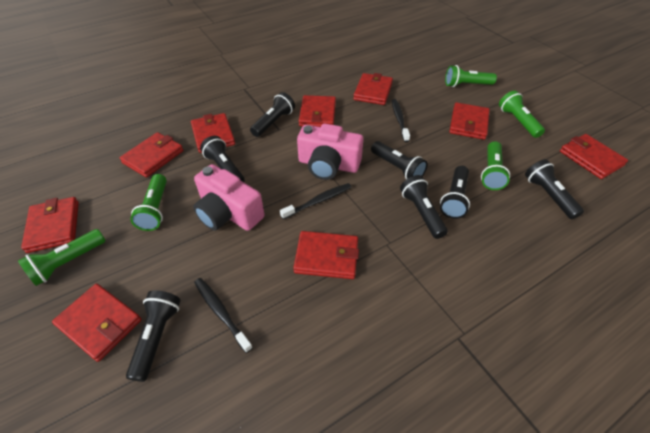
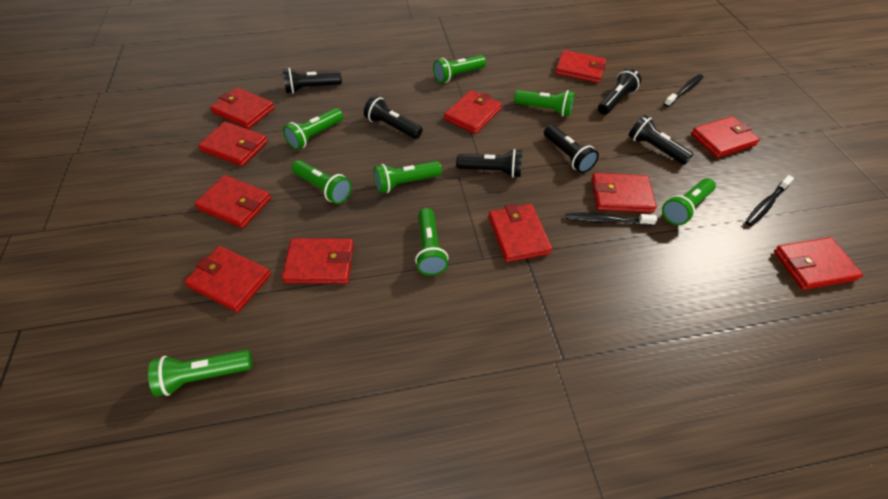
black flashlight: [126,290,181,382] [200,136,245,182] [250,92,295,137] [371,141,428,179] [400,175,448,239] [440,166,470,219] [525,159,584,219] = 7 -> [283,68,342,94] [364,96,423,139] [456,149,522,178] [544,125,599,173] [598,69,641,115] [628,115,694,165] = 6
green flashlight: [18,229,105,286] [130,174,167,231] [445,65,497,87] [481,141,510,190] [499,90,545,138] = 5 -> [148,350,252,397] [283,108,343,150] [291,160,352,204] [374,161,442,193] [415,208,449,276] [433,55,486,83] [514,90,575,116] [662,178,716,225] = 8
pink camera: [193,164,265,231] [297,123,364,180] = 2 -> none = 0
red wallet: [21,197,79,253] [52,284,142,362] [120,132,183,177] [191,113,235,153] [293,231,359,279] [299,95,336,127] [353,73,393,105] [449,102,490,140] [560,134,628,179] = 9 -> [184,246,271,312] [194,175,271,228] [198,122,268,166] [210,87,275,129] [282,238,354,284] [444,90,502,134] [489,204,552,262] [555,50,606,83] [591,173,657,213] [691,116,760,158] [774,237,863,290] = 11

